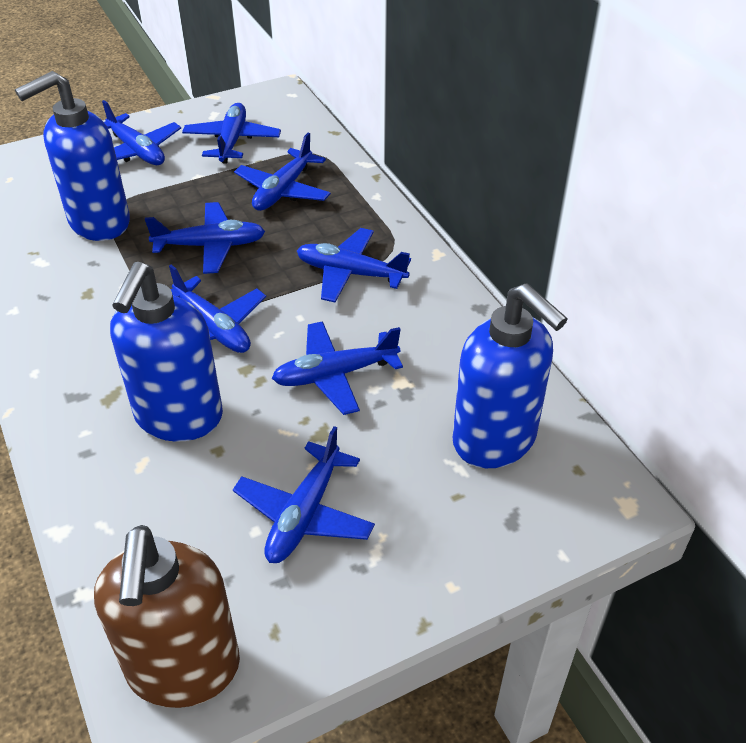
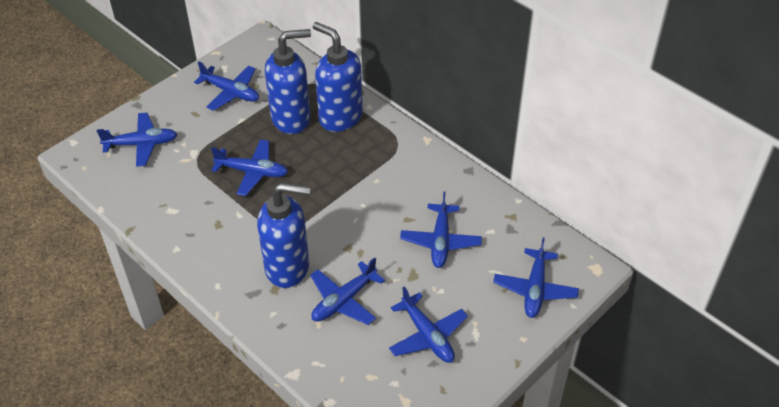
blue plane: [102,100,181,165] [145,202,265,274] [169,264,266,353] [182,103,281,164] [233,426,375,563] [234,133,331,211] [272,321,403,415] [297,228,411,302] = 8 -> [97,112,178,167] [194,61,259,111] [211,139,288,196] [310,257,385,325] [389,287,468,363] [400,192,482,268] [493,238,579,318] = 7
brown soap dispenser: [94,525,240,708] = 1 -> none = 0

